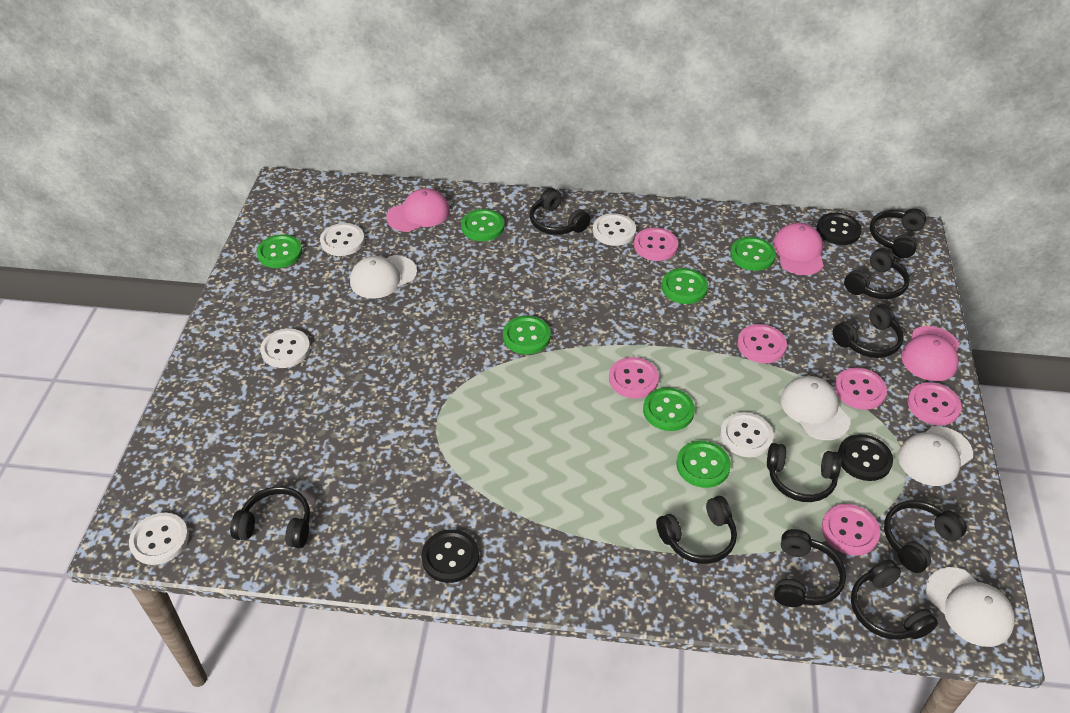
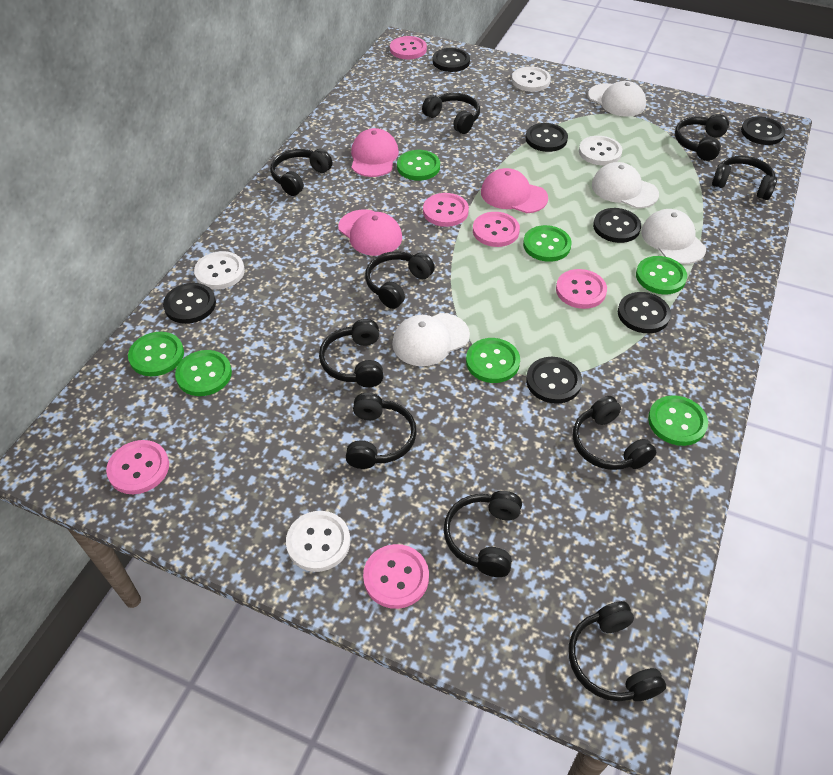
black button: [421,529,479,583] [817,213,862,245] [838,434,893,481] = 3 -> [163,283,216,324] [433,48,470,72] [526,123,568,152] [526,357,582,404] [593,208,641,243] [618,292,671,333] [741,116,785,145] = 7
white button: [129,513,189,565] [260,328,310,368] [320,223,365,256] [593,213,636,246] [720,412,774,457] = 5 -> [194,251,245,290] [286,511,350,572] [512,66,551,92] [579,136,622,165] = 4

